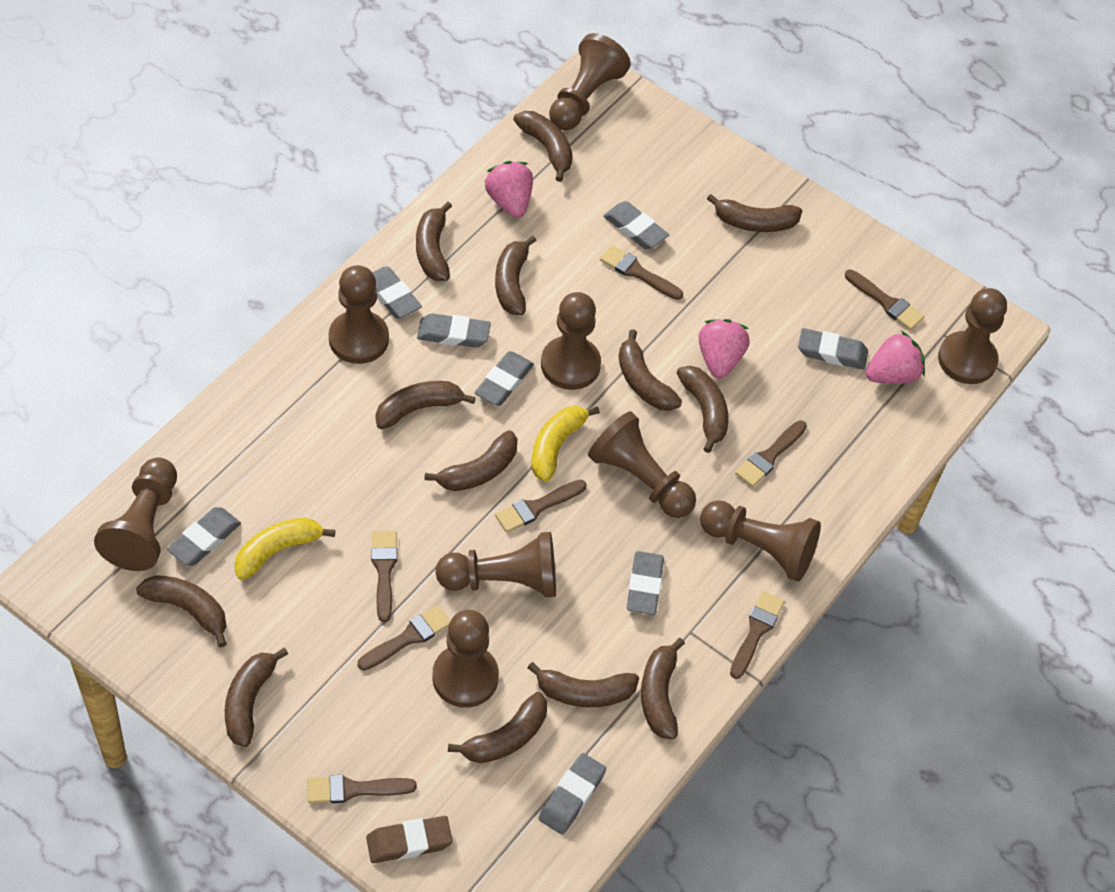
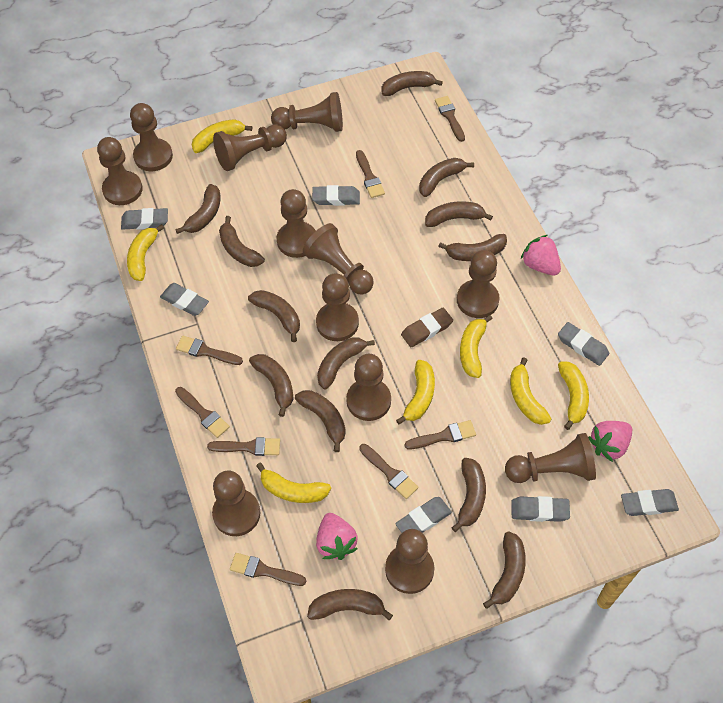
brown pawn: [94,457,177,571] [329,265,389,364] [432,610,499,708] [436,532,556,597] [541,292,601,390] [549,33,631,130] [588,411,696,518] [700,501,821,582] [938,288,1007,384] = 9 -> [97,137,143,205] [130,103,173,171] [212,471,260,536] [213,125,287,171] [271,92,343,132] [276,189,316,258] [303,223,374,295] [316,273,359,341] [346,354,391,421] [385,529,434,594] [457,250,500,318] [505,433,596,483] = 12
grey eraser: [167,507,241,566] [372,266,422,319] [417,313,491,348] [475,351,534,406] [539,753,606,835] [603,201,669,249] [627,551,664,615] [798,328,868,370] = 8 -> [121,208,168,230] [160,283,209,316] [312,185,360,206] [395,497,452,533] [511,496,570,522] [558,322,609,366] [621,489,679,516] = 7
yellow banana: [234,518,335,580] [532,406,600,482] = 2 -> [127,224,164,281] [192,119,252,153] [256,463,331,503] [396,360,435,425] [460,315,493,378] [510,357,551,425] [558,362,589,430] = 7

